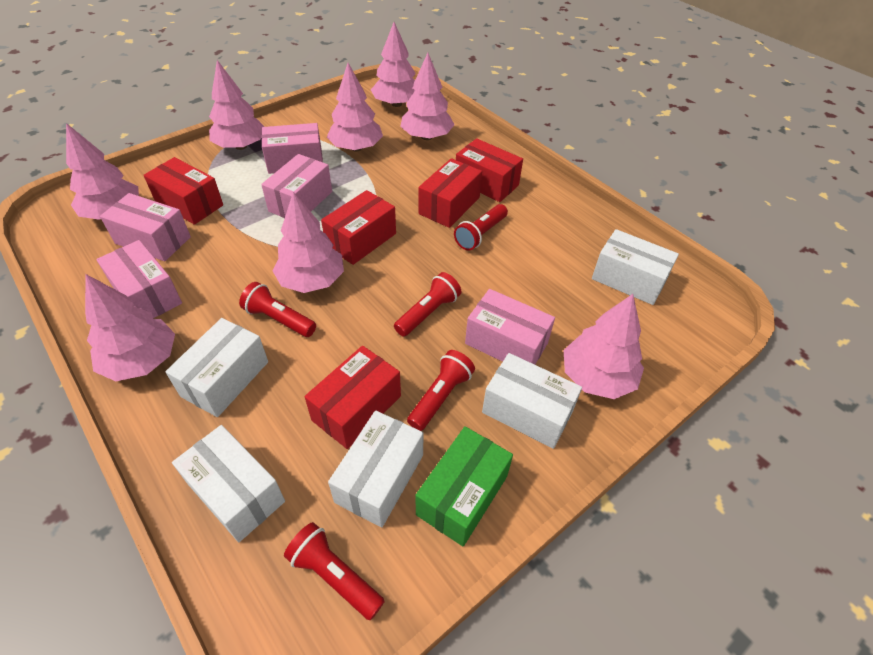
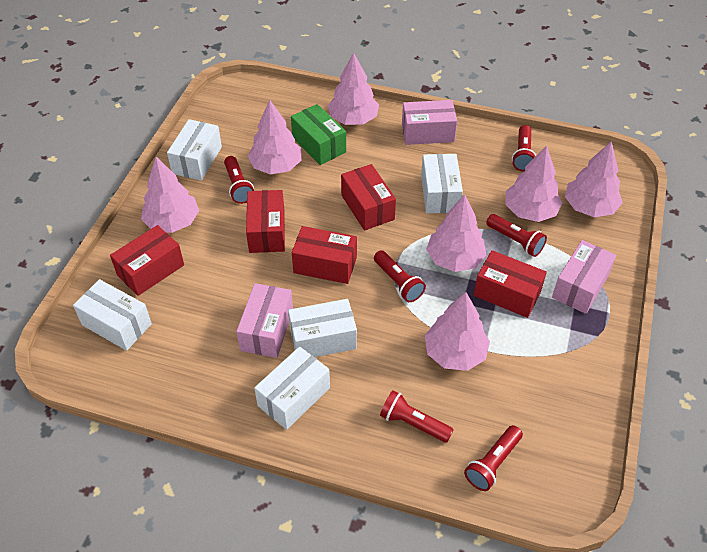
pink box: [96,240,182,318] [100,193,191,261] [261,154,332,218] [262,123,323,174] [465,289,555,365] = 5 -> [236,283,293,358] [402,100,457,145] [552,240,616,314] = 3
pink tree: [66,123,139,220] [85,274,175,381] [209,60,264,150] [272,192,344,293] [327,63,383,151] [371,22,416,107] [400,53,455,140] [563,294,644,399] = 8 -> [141,157,199,233] [248,100,301,174] [328,52,379,125] [425,292,490,371] [426,194,486,272] [505,145,562,222] [565,141,623,217] = 7
red flashlight: [239,282,316,337] [284,522,385,620] [394,272,461,337] [407,350,475,431] [454,204,508,251] = 5 -> [224,156,254,204] [374,250,426,302] [380,390,454,443] [464,425,523,491] [486,214,547,257] [512,125,536,171] = 6

